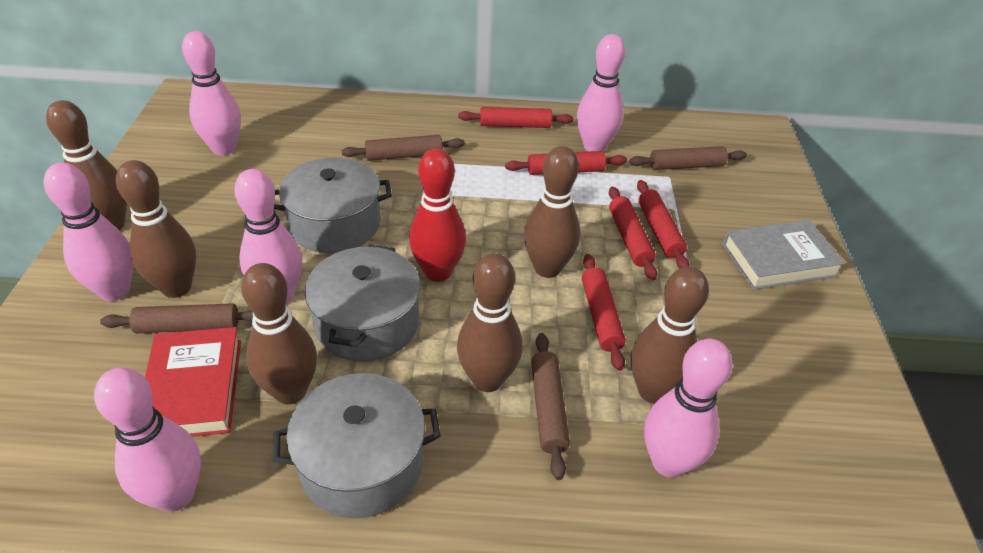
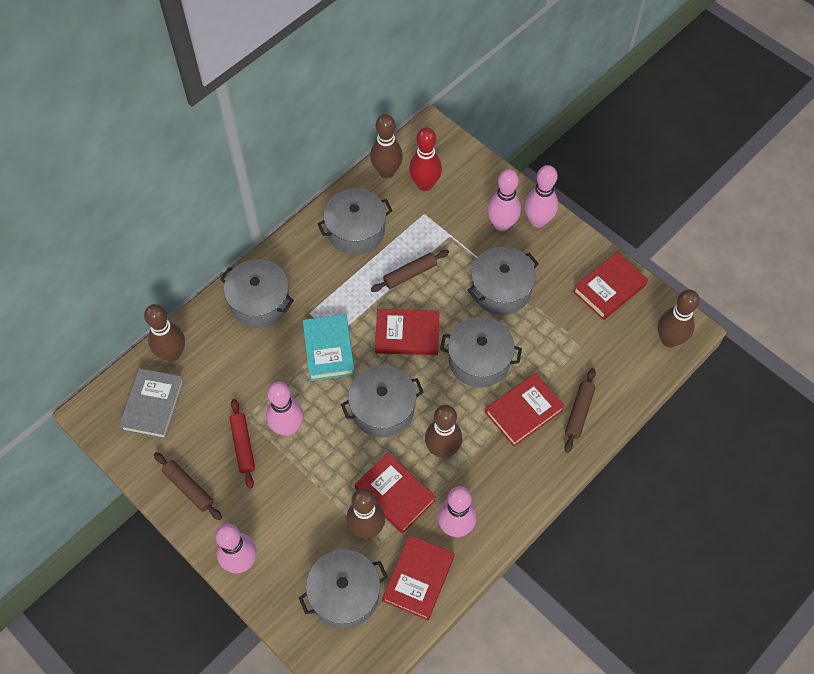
brown bowling pin: [46,100,127,230] [116,160,196,298] [241,263,317,404] [457,253,522,392] [524,146,580,278] [631,267,709,404] = 6 -> [144,304,185,362] [346,488,385,539] [370,114,403,178] [425,405,462,458] [658,289,700,347] = 5
brown rolling pin: [100,303,253,333] [342,135,465,161] [531,333,570,480] [630,146,747,170] = 4 -> [154,452,222,520] [371,250,449,292] [564,368,596,453] = 3
grey pot: [273,373,441,518] [274,157,392,253] [305,245,421,362] = 3 -> [220,259,294,328] [299,549,388,629] [317,188,393,255] [341,365,424,438] [440,317,522,388] [467,247,539,315] = 6
pink bowling pin: [44,163,133,301] [94,367,201,512] [182,31,241,155] [234,169,302,303] [577,34,625,152] [644,339,732,478] = 6 -> [215,524,257,573] [266,382,303,436] [438,486,476,537] [487,169,521,231] [524,165,558,228] = 5
red book: [145,327,241,437] = 1 -> [355,453,436,534] [375,309,439,355] [382,535,455,620] [485,373,565,447] [573,252,648,320] = 5
red rolling pin: [458,107,573,128] [505,151,627,175] [582,254,626,371] [609,187,657,280] [637,180,689,268] = 5 -> [229,399,255,489] = 1
turquoise book: none = 0 -> [303,314,355,381] = 1

